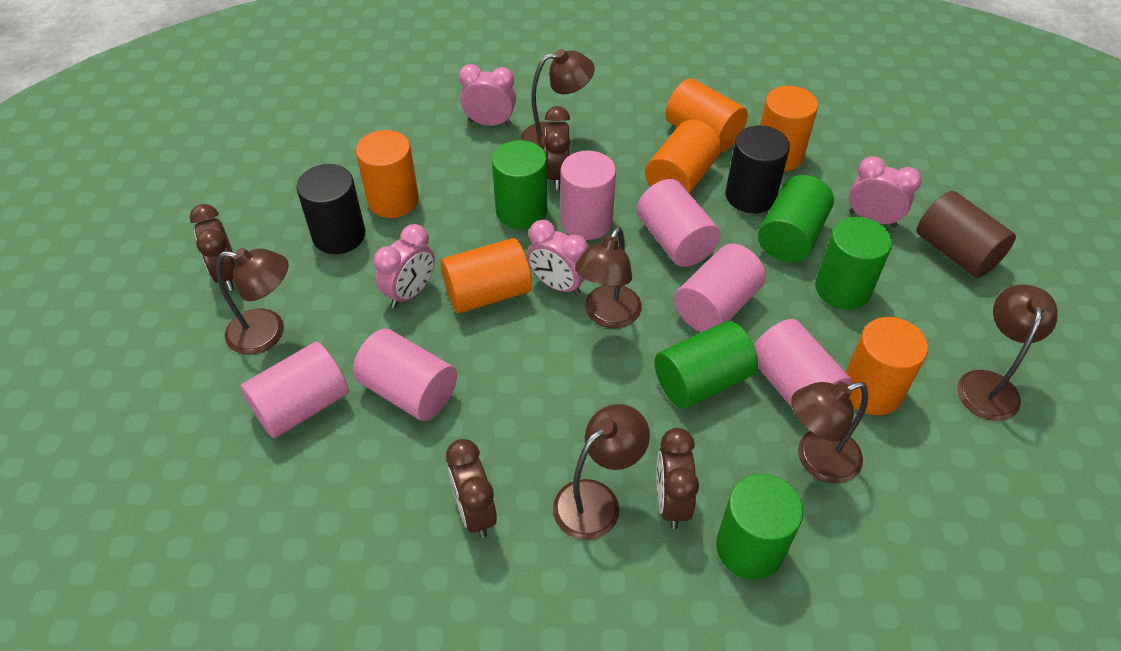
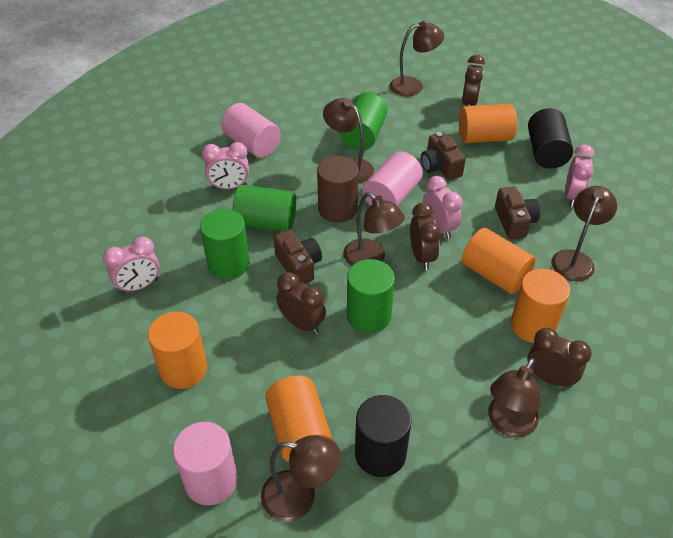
brown camera: none = 0 -> [274,230,322,284] [421,132,466,180] [495,186,540,239] = 3
green cylinder: [492,140,547,229] [655,321,758,409] [716,474,803,580] [758,175,834,262] [815,217,892,310] = 5 -> [200,209,250,279] [232,185,296,231] [340,93,387,151] [347,259,395,333] = 4
orange cylinder: [356,130,419,218] [441,238,532,313] [645,120,721,193] [666,78,748,152] [760,86,818,171] [846,317,928,415] = 6 -> [148,312,207,389] [265,376,333,462] [459,104,517,143] [462,228,536,294] [511,269,570,343] = 5
pink cylinder: [240,342,349,438] [353,329,457,421] [561,151,616,240] [637,179,721,267] [674,244,766,332] [754,319,852,409] = 6 -> [173,422,238,505] [221,103,281,158] [363,152,423,206] = 3

